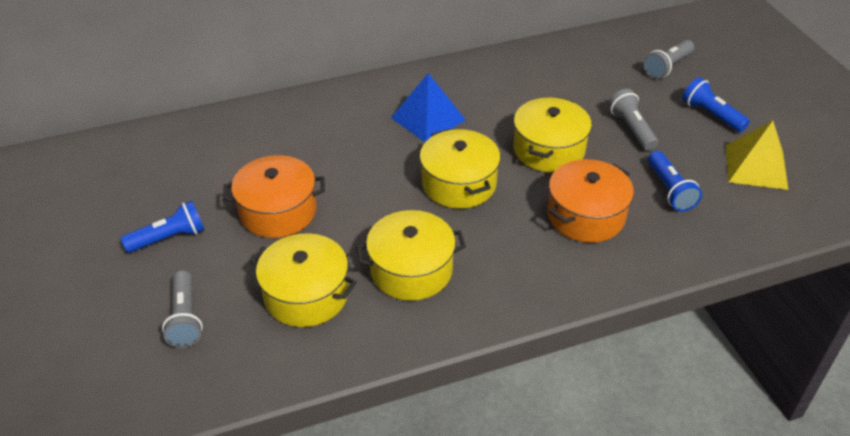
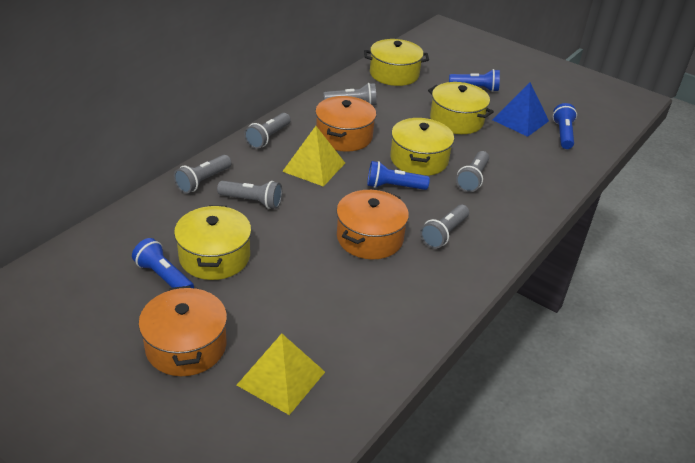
blue flashlight: [121,201,205,253] [648,151,702,212] [682,77,750,132] = 3 -> [132,238,194,288] [367,161,430,190] [449,69,500,92] [553,103,577,149] = 4
grey flashlight: [162,271,203,348] [608,89,658,151] [643,40,694,79] = 3 -> [174,155,232,194] [217,181,282,209] [244,113,291,149] [323,83,377,105] [420,205,469,249] [456,151,489,192] = 6
orange pot: [223,155,325,238] [548,159,634,243] = 2 -> [138,286,227,376] [315,96,376,152] [336,190,409,259] = 3
yellow pyramid: [726,120,788,190] = 1 -> [237,333,325,415] [282,126,345,187] = 2

